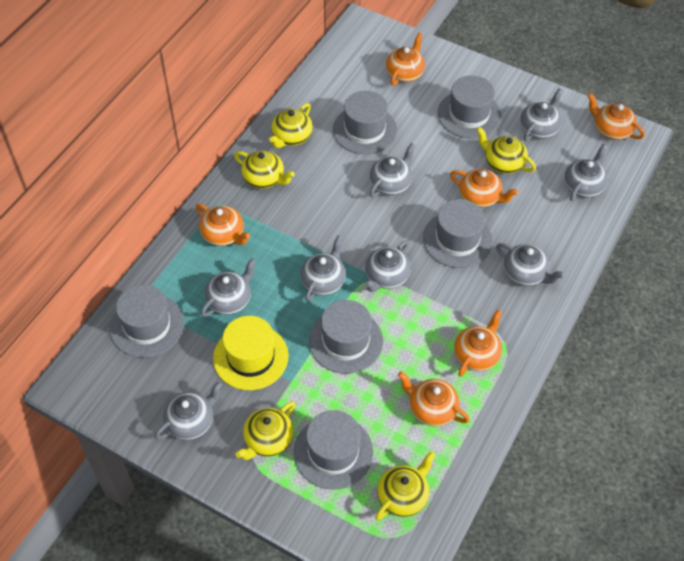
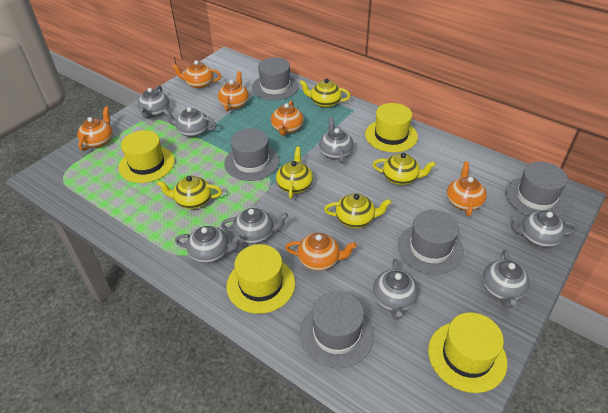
grey hat: [110,284,184,358] [294,410,373,490] [309,300,383,374] [333,91,397,154] [423,199,493,268] [438,76,501,138] = 6 -> [224,128,280,181] [252,57,299,101] [300,291,374,368] [398,210,464,274] [505,161,568,217] = 5
yellow hat: [213,316,289,390] = 1 -> [119,130,175,183] [226,244,295,314] [365,103,418,152] [428,312,507,393] = 4

